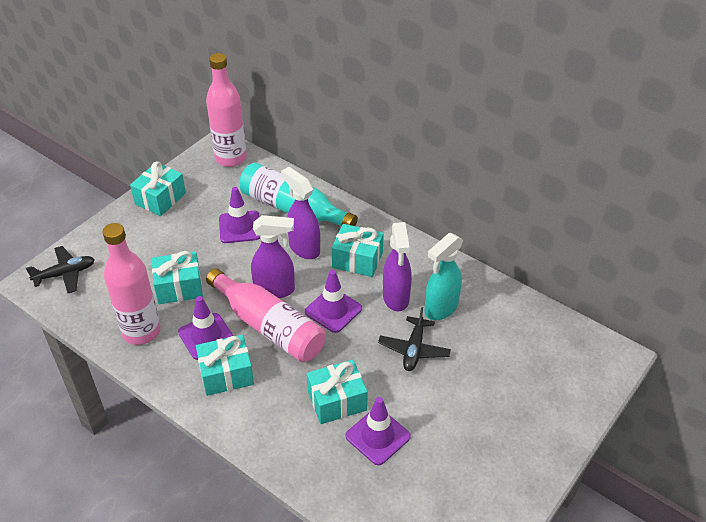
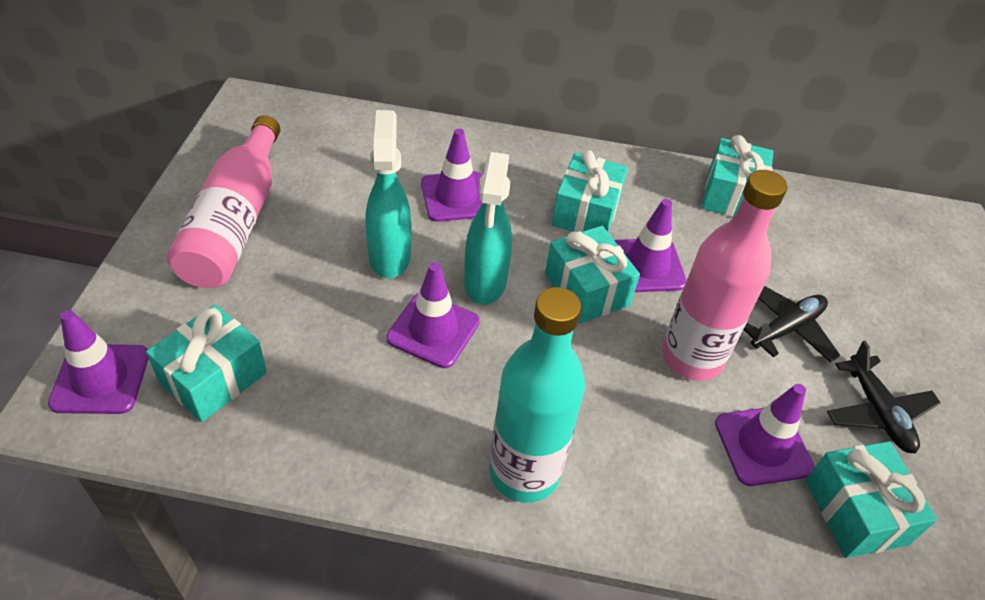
pink bottle: [102,223,161,345] [206,53,247,167] [206,268,326,362] = 3 -> [167,115,280,288] [662,170,787,381] = 2
purple spray bottle: [251,215,295,298] [281,167,320,259] [383,222,412,311] = 3 -> none = 0
purple traffic cone: [178,296,233,360] [219,187,260,243] [305,270,362,333] [346,397,411,465] = 4 -> [48,310,149,414] [386,262,480,368] [421,129,482,222] [614,199,687,292] [715,384,815,486] = 5
turquoise spray bottle: [425,233,463,320] = 1 -> [366,110,411,278] [464,152,512,305] = 2

